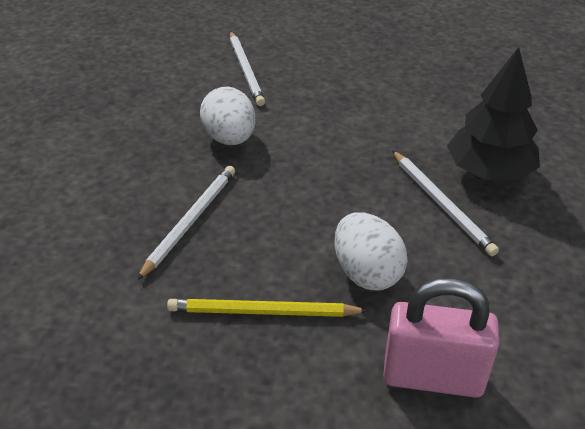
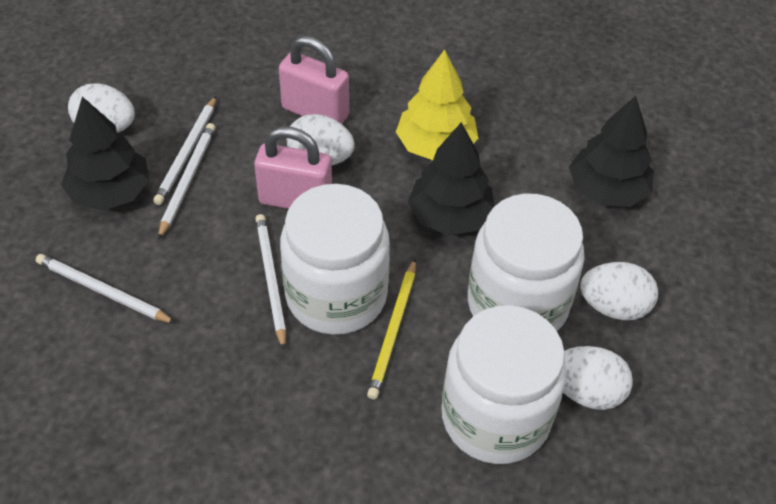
black tree: [447,47,540,180] = 1 -> [61,97,150,211] [408,122,495,236] [569,96,654,207] = 3
pink padlock: [383,278,499,398] = 1 -> [254,127,332,209] [279,36,349,124] = 2
white egg: [200,87,256,145] [334,212,408,290] = 2 -> [68,83,135,133] [286,114,355,165] [563,346,633,410] [580,262,658,320] = 4
white jar: none = 0 -> [280,184,390,335] [441,305,567,464] [468,193,585,331] = 3
white pencil: [137,166,235,280] [230,31,265,106] [392,150,499,256] = 3 -> [36,254,175,323] [153,96,216,205] [158,123,215,240] [255,214,286,349] = 4
yellow tree: none = 0 -> [396,49,478,160] = 1

